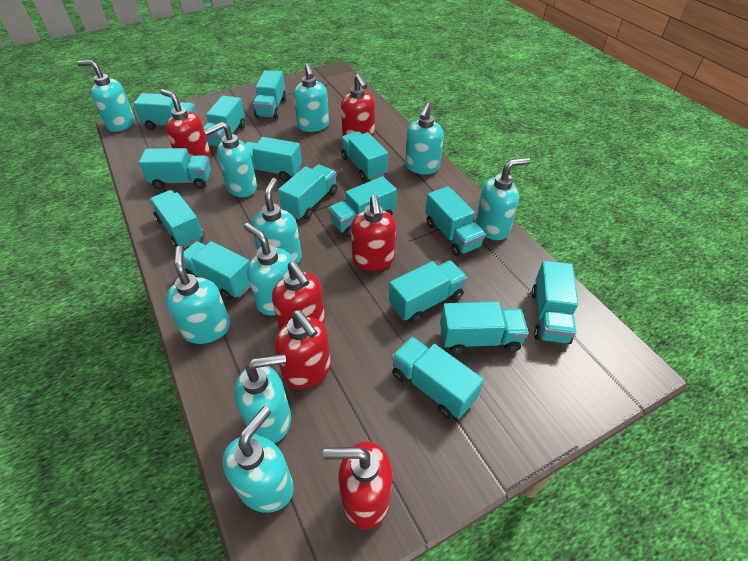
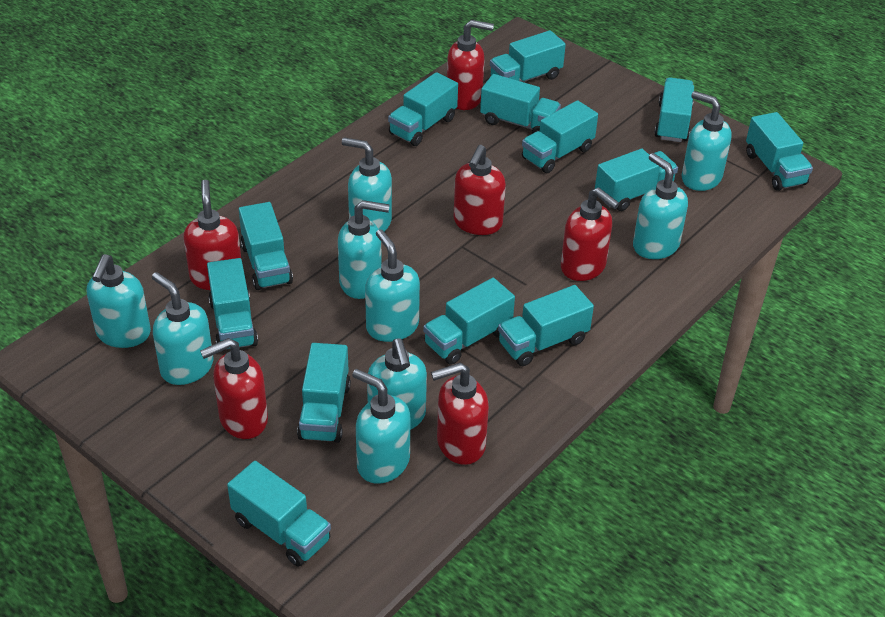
turquoise soap dispenser: [77,60,135,132] [165,246,230,344] [203,122,257,197] [223,406,294,513] [234,354,291,443] [244,223,293,316] [251,178,302,264] [293,63,329,132] [405,102,444,174] [475,158,530,240] = 10 -> [87,254,151,348] [152,272,213,385] [338,200,390,299] [342,137,392,232] [352,369,410,484] [365,229,420,342] [367,338,427,430] [633,153,688,259] [682,91,732,191] = 9
turquoise truck: [133,93,197,130] [139,148,211,189] [150,190,204,248] [184,241,250,300] [203,95,245,147] [245,137,302,181] [253,70,286,119] [278,165,337,219] [328,176,397,237] [341,131,388,181] [389,260,467,323] [392,337,484,419] [425,186,486,256] [440,302,529,354] [532,261,578,344] = 15 -> [207,258,258,351] [227,461,331,567] [239,202,293,290] [297,343,351,443] [388,72,458,146] [423,278,515,365] [480,74,561,134] [490,30,566,82] [498,285,594,366] [522,100,598,173] [595,149,678,211] [654,77,694,142] [746,112,813,191] = 13

